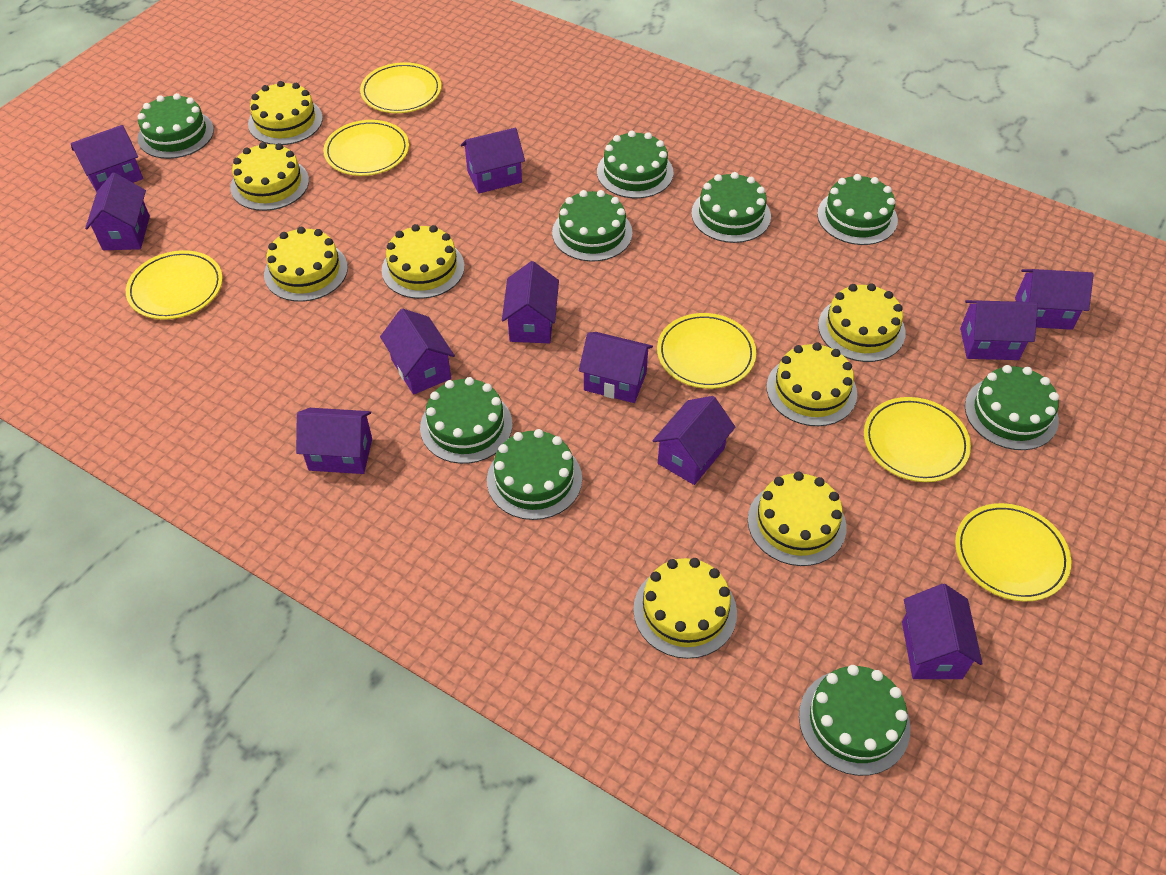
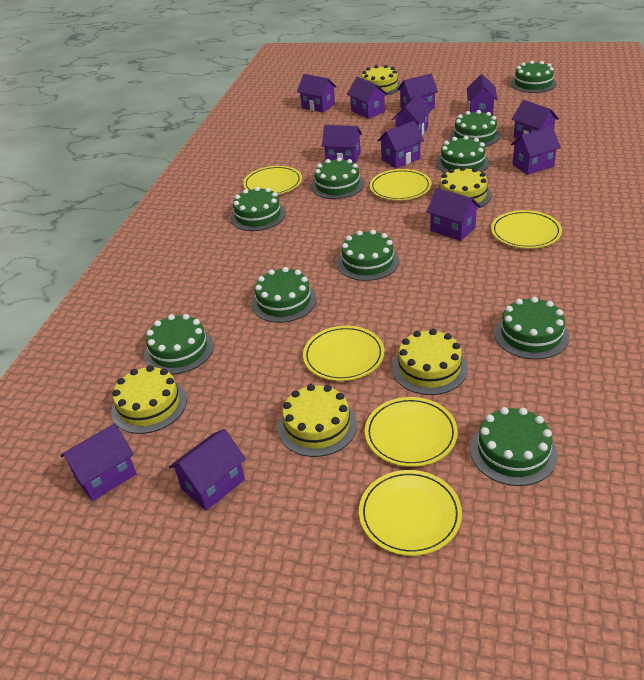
green cake: [137,93,214,159] [420,377,512,464] [487,429,582,520] [552,190,633,262] [597,130,673,198] [691,172,771,243] [799,665,910,776] [817,174,898,245] [965,365,1059,450] = 9 -> [144,314,214,375] [230,187,286,231] [252,267,317,323] [311,157,364,199] [337,230,399,281] [436,136,490,173] [450,110,501,147] [470,407,558,486] [494,297,569,359] [511,61,557,93] = 10
purple house: [71,125,143,192] [85,173,150,250] [296,408,372,474] [380,308,455,395] [461,128,525,194] [502,261,559,343] [579,332,653,403] [652,396,735,485] [902,584,983,679] [960,300,1038,360] [1015,269,1094,330] = 11 -> [60,423,137,501] [169,429,246,511] [297,74,337,113] [322,125,362,164] [347,77,388,119] [378,121,424,168] [392,94,432,135] [397,74,438,109] [427,188,481,241] [467,74,497,115] [511,126,561,175] [512,100,559,139] = 12
yellow cake: [230,142,309,211] [248,81,323,145] [264,227,348,302] [382,224,465,299] [633,558,737,659] [748,472,847,566] [767,342,857,426] [818,283,906,362] = 8 -> [111,365,187,434] [278,384,357,457] [362,65,401,96] [392,329,468,395] [439,166,492,209] = 5

